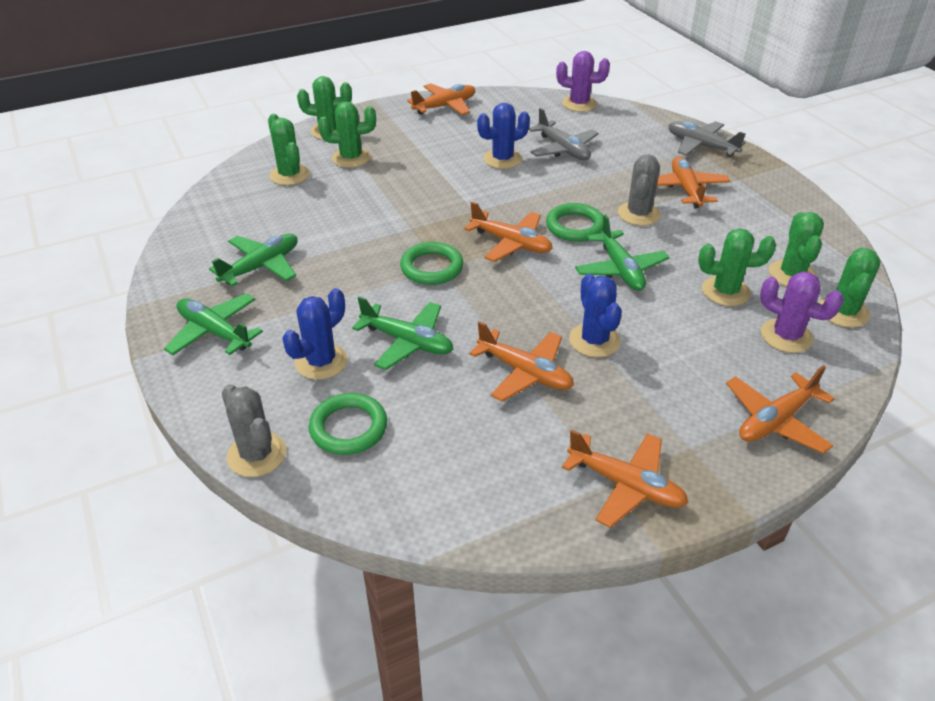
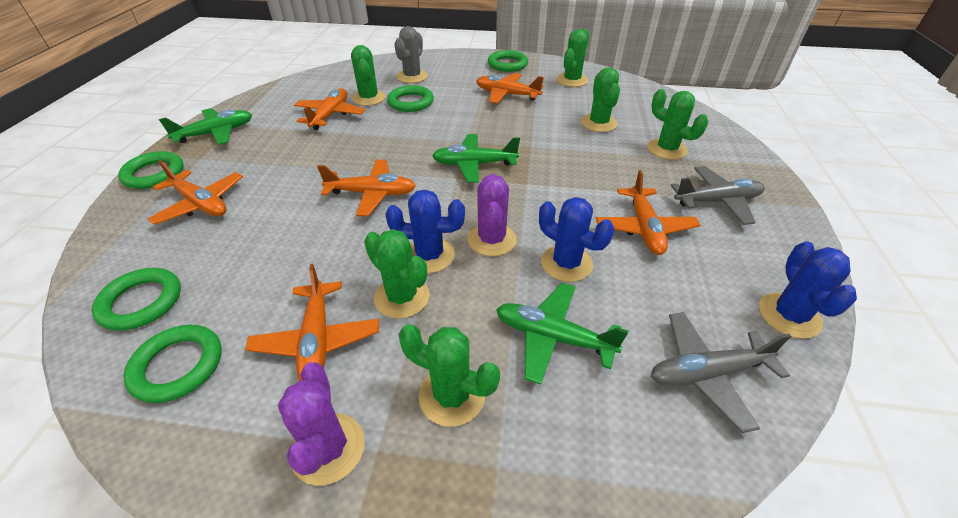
green plane: [164,294,263,355] [209,234,298,287] [352,296,453,370] [575,215,670,291] = 4 -> [159,108,252,145] [432,134,520,183] [496,283,628,385] = 3
green ring: [309,393,387,455] [400,242,464,285] [546,203,604,242] = 3 -> [91,268,181,331] [118,151,184,189] [124,325,222,403] [387,85,434,112] [488,50,528,72] = 5
grey cactus: [222,384,286,477] [618,155,661,226] = 2 -> [394,26,428,83] = 1

